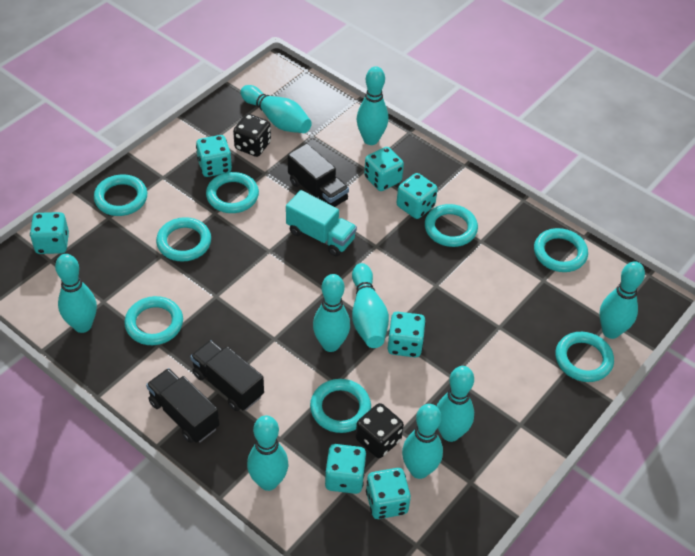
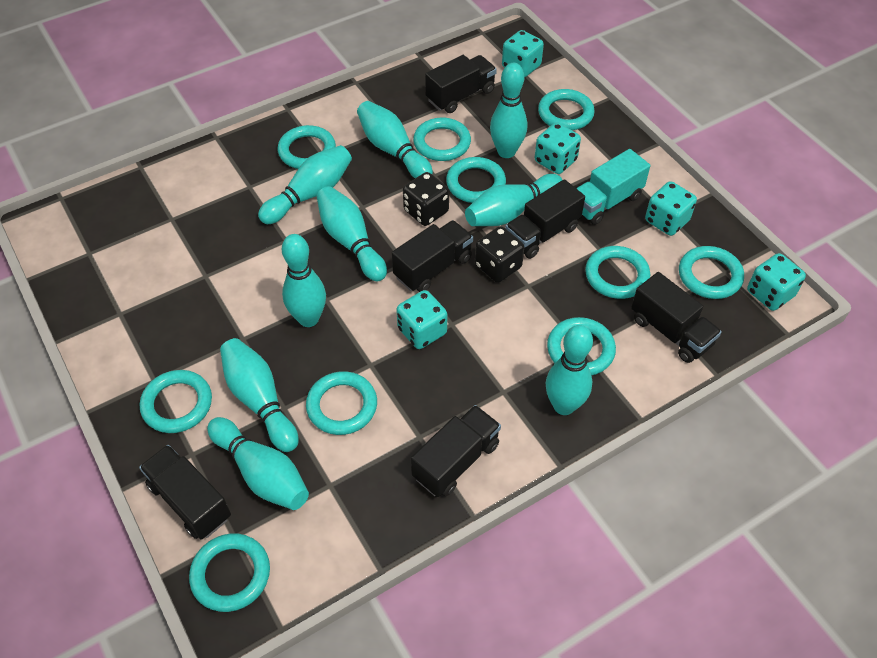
black truck: [146,368,220,443] [190,340,264,411] [288,144,349,207] = 3 -> [139,445,231,540] [392,220,473,292] [411,405,501,497] [425,55,497,113] [505,179,585,259] [631,272,722,363] = 6
turquoise dice: [30,212,69,254] [196,135,232,177] [325,444,367,494] [364,147,404,191] [366,468,411,519] [387,312,426,357] [396,173,438,219] = 7 -> [396,290,447,349] [502,30,544,77] [535,123,581,174] [645,181,697,236] [747,253,806,311] = 5
turquoise ring: [94,175,147,216] [124,296,183,345] [156,217,211,262] [206,172,259,213] [310,379,371,433] [425,204,478,247] [534,228,588,272] [555,332,614,382] = 8 -> [140,370,212,433] [189,533,270,612] [278,125,336,169] [306,371,377,435] [413,118,471,161] [446,157,506,203] [538,89,595,130] [547,317,616,376] [585,246,650,299] [679,246,744,299] = 10

